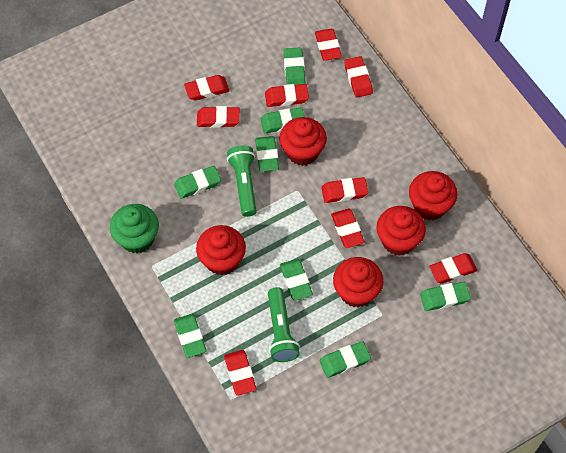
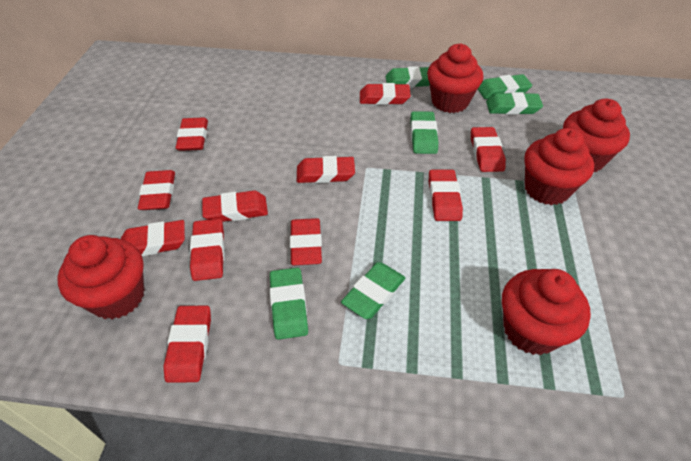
green cupcake: [110,204,159,253] = 1 -> none = 0
green eraser: [174,166,221,199] [174,314,206,358] [255,136,279,172] [260,107,305,133] [280,259,313,301] [284,48,305,85] [320,341,371,378] [420,282,471,311] = 8 -> [270,267,308,340] [341,262,405,319] [385,66,430,87] [410,111,438,154] [478,74,532,99] [486,92,543,115] = 6
green flashlight: [227,145,257,217] [268,287,300,362] = 2 -> none = 0
red eraser: [184,75,229,101] [197,106,240,128] [224,350,256,396] [265,84,309,107] [315,29,342,61] [321,177,368,203] [331,209,365,248] [344,56,373,98] [429,253,478,284] = 9 -> [121,220,185,256] [138,170,175,210] [163,306,211,383] [176,117,208,151] [190,219,225,281] [202,191,268,222] [290,218,322,265] [297,156,355,183] [360,83,411,105] [429,170,463,221] [471,127,506,172] = 11

